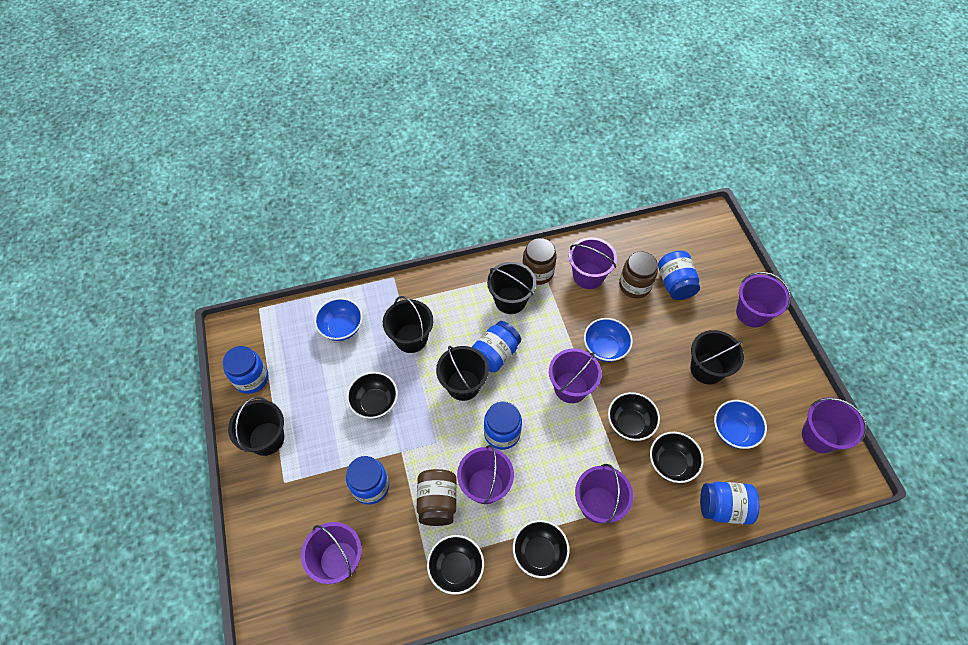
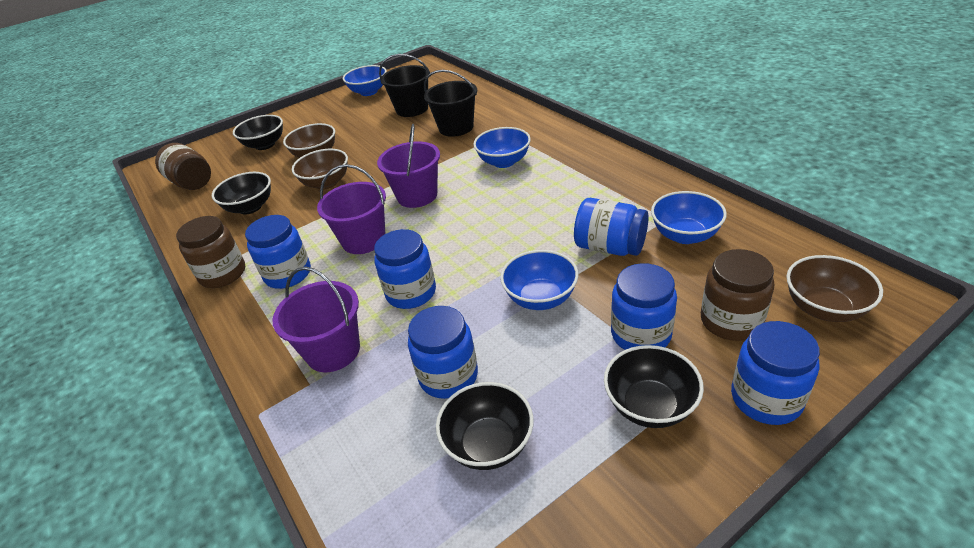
black bowl: [347,372,398,419] [427,535,484,595] [513,520,569,578] [608,392,660,441] [650,432,704,483] = 5 -> [212,172,271,214] [233,115,283,150] [436,382,534,470] [604,345,704,428] = 4
black bucket: [228,397,284,456] [383,296,433,353] [436,346,489,401] [487,262,536,314] [690,330,744,385] = 5 -> [379,54,430,117] [424,70,477,137] = 2
blue bowl: [314,298,363,341] [584,318,633,362] [714,400,767,449] = 3 -> [343,65,387,96] [473,127,531,168] [500,250,579,310] [651,191,727,244] = 4
brown bowl: none = 0 -> [283,123,335,158] [292,149,348,190] [786,255,883,322] = 3
purple bucket: [301,522,362,584] [457,445,514,504] [549,349,602,403] [569,237,617,289] [575,464,633,524] [736,272,791,327] [802,397,867,453] = 7 -> [272,267,360,372] [317,164,386,254] [377,124,440,208] = 3

